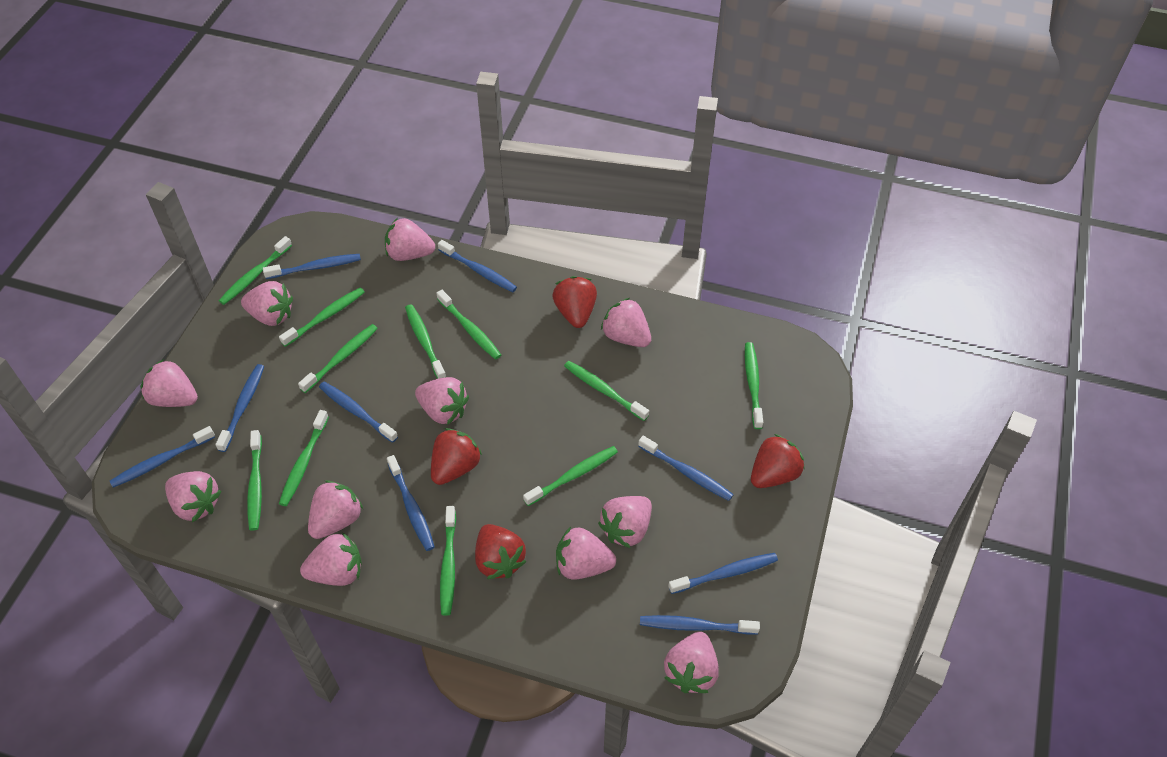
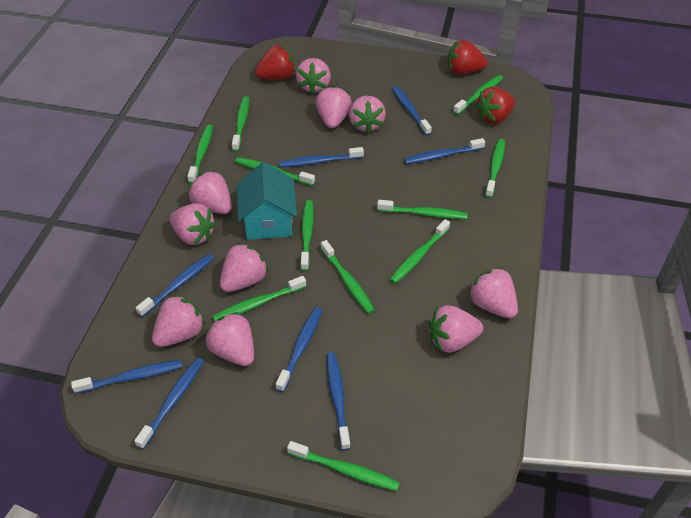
blue toothbrush: [110,426,215,488] [215,364,264,452] [263,254,361,279] [319,382,398,443] [387,455,435,551] [438,240,517,292] [638,436,734,501] [640,615,760,635] [668,553,778,594] = 9 -> [71,360,183,394] [134,358,204,449] [136,253,214,317] [276,307,322,392] [279,147,364,168] [327,353,351,450] [392,86,432,136] [404,138,485,164] = 8
pink strawberry: [140,359,198,407] [165,471,222,522] [241,281,293,326] [300,532,362,586] [308,480,363,539] [385,218,435,261] [415,377,469,425] [556,527,616,580] [598,496,652,548] [601,298,651,347] [664,632,719,693] = 11 -> [152,295,205,347] [170,203,216,245] [188,170,232,214] [206,312,254,366] [220,243,268,292] [296,58,331,94] [316,86,352,128] [349,96,386,133] [429,305,483,353] [468,267,518,318] = 10
red strawberry: [431,428,482,485] [475,524,527,579] [552,276,597,328] [751,434,805,488] = 4 -> [255,45,295,80] [448,40,487,75] [475,87,515,124] = 3
turquoise house: none = 0 -> [237,162,297,240] = 1

